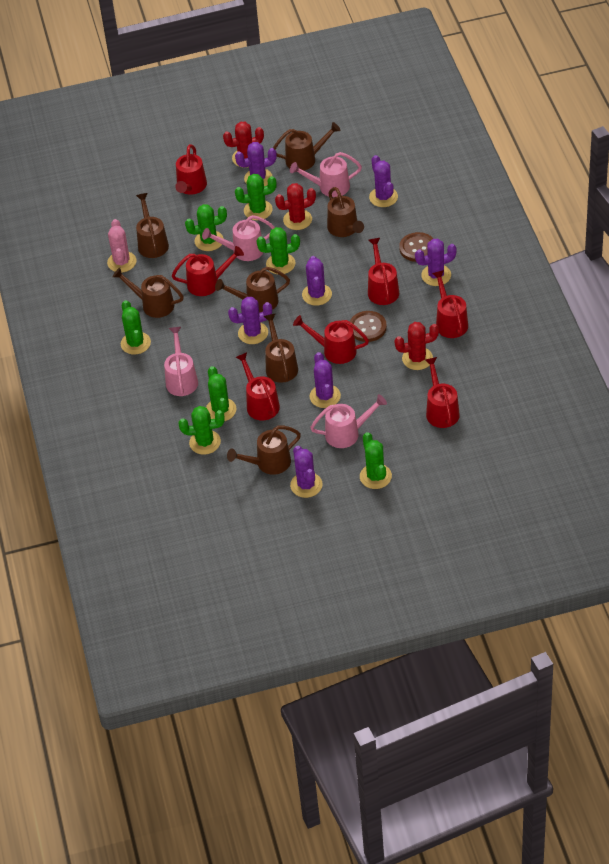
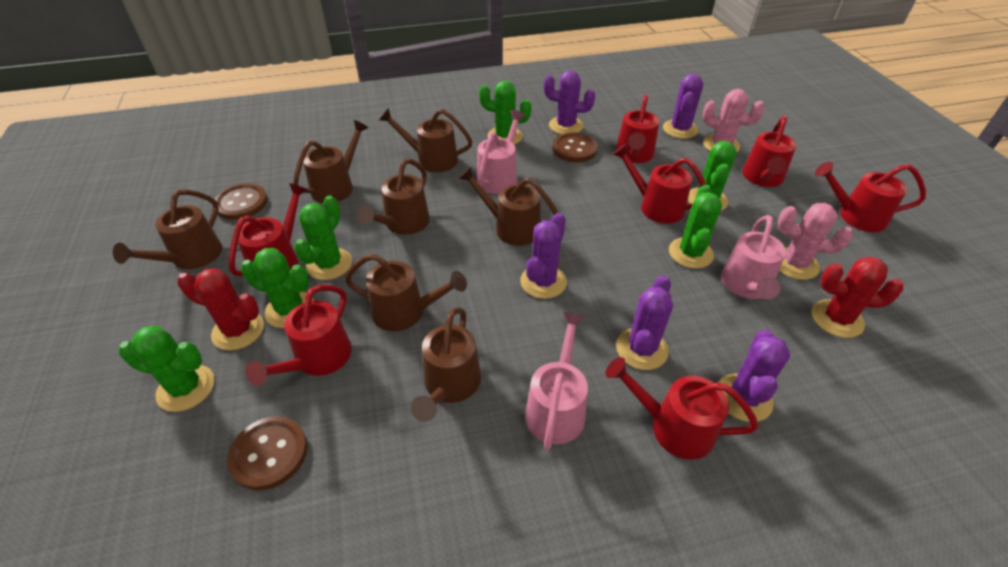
brown button: [350,311,387,342] [399,232,433,262] = 2 -> [215,183,268,220] [227,416,308,490] [552,132,598,162] = 3
green cactus: [121,300,151,355] [178,406,225,455] [185,204,227,251] [206,366,237,421] [235,174,277,220] [257,227,300,274] [360,432,392,489] = 7 -> [119,326,214,412] [241,248,314,328] [294,195,352,280] [479,81,532,145] [669,185,722,268] [688,141,737,211] = 6
pink cactus: [107,219,137,273] = 1 -> [702,89,764,153] [778,203,853,280] = 2
pink watering can: [164,327,198,396] [202,215,275,261] [290,152,362,197] [310,394,387,448] = 4 -> [476,110,526,194] [525,312,588,450] [721,215,786,300] = 3
purple cactus: [228,297,272,344] [235,142,277,186] [290,446,323,498] [302,256,332,306] [310,352,341,408] [369,155,398,207] [415,239,457,286] = 7 -> [520,213,567,299] [544,71,595,134] [616,275,673,370] [663,74,703,139] [718,329,790,422] = 5
red cactus: [223,122,264,168] [275,183,316,230] [394,322,439,370] = 3 -> [177,268,264,350] [812,257,904,338] = 2

